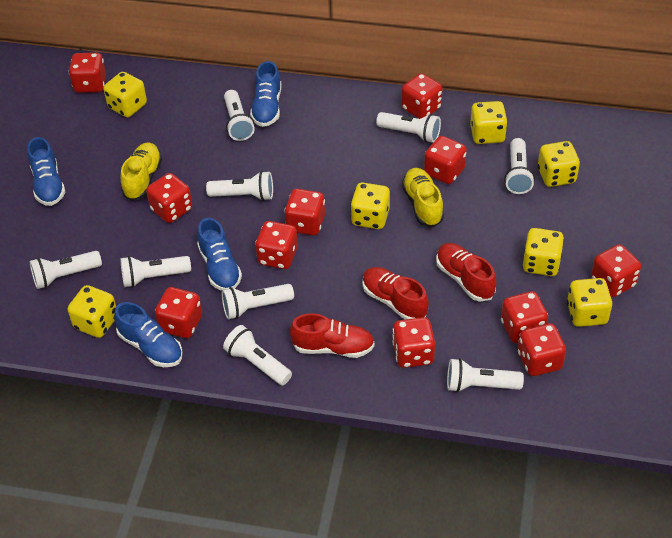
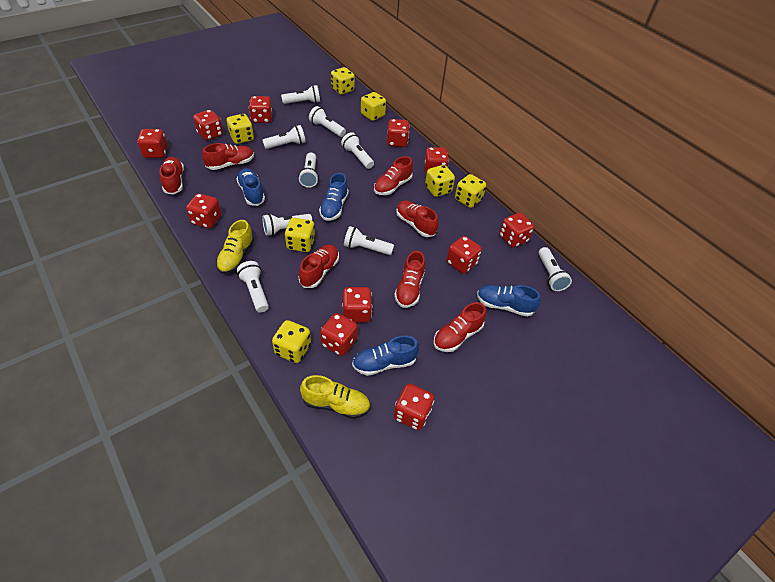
red shoe: [290,313,375,358] [363,267,429,320] [436,243,497,302] = 3 -> [159,157,184,195] [202,143,254,170] [299,244,339,288] [374,156,413,195] [394,251,425,308] [396,201,438,237] [433,302,486,352] = 7

